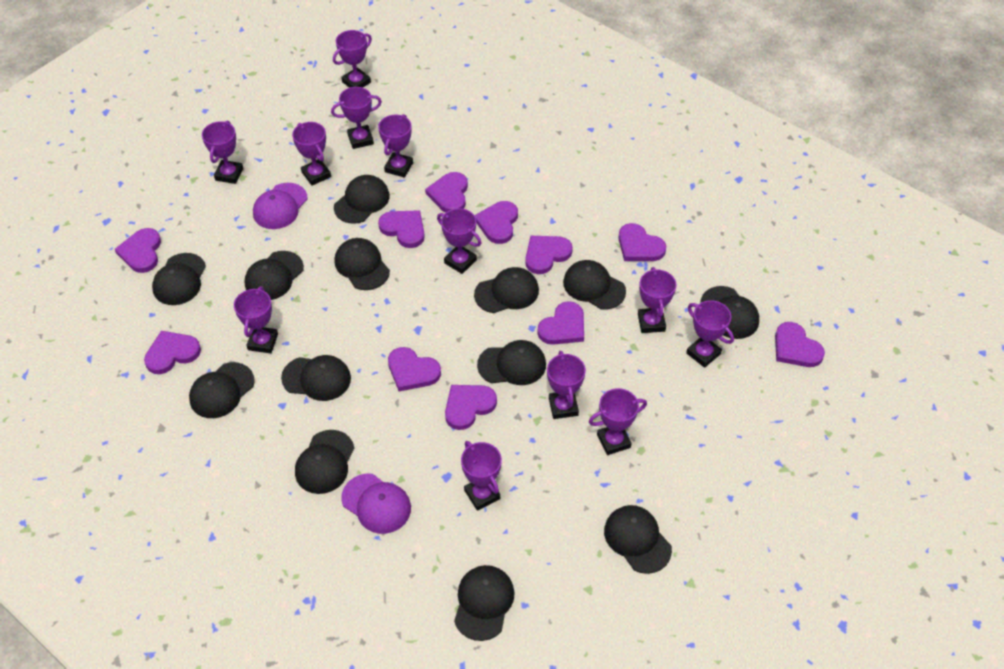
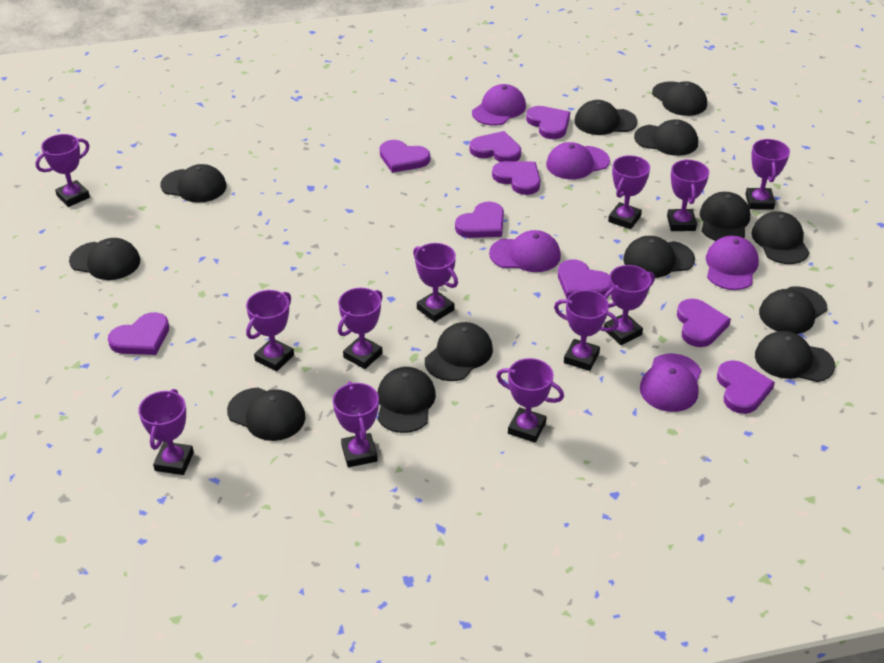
purple cap: [253,183,307,229] [341,474,411,534] = 2 -> [472,84,526,126] [489,230,561,272] [546,142,610,179] [640,353,701,412] [706,236,759,290] = 5
purple heart: [115,228,161,273] [144,331,201,374] [378,210,425,248] [388,347,441,391] [425,172,468,213] [445,385,497,430] [475,201,518,244] [525,236,573,274] [537,301,584,345] [618,223,666,261] [775,322,825,367] = 11 -> [108,312,169,355] [380,140,430,173] [455,202,504,238] [469,131,521,162] [492,161,540,195] [526,106,570,139] [558,259,610,298] [677,299,731,347] [717,360,775,414] = 9

